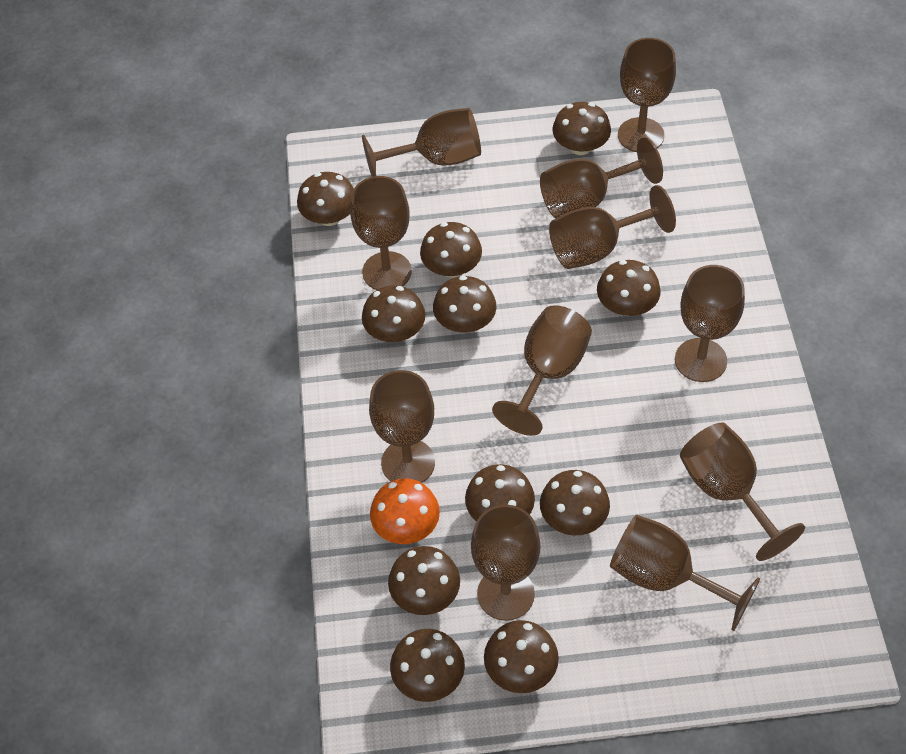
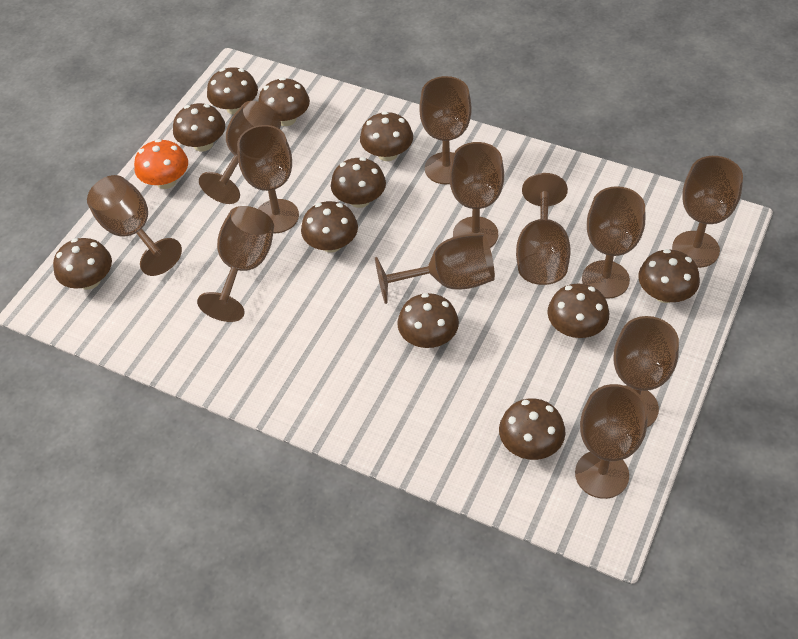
brown goblet: [350,176,412,290] [362,108,481,177] [369,370,435,483] [471,505,540,621] [492,305,592,436] [540,137,663,219] [549,185,676,269] [610,515,760,631] [618,38,676,152] [675,265,745,382] [680,422,805,561] = 11 -> [87,175,182,276] [197,206,274,322] [199,101,281,204] [237,125,299,233] [375,233,495,304] [419,76,472,184] [449,142,504,248] [516,173,571,285] [575,384,647,499] [582,186,645,299] [613,316,679,427] [672,156,743,268] = 12

